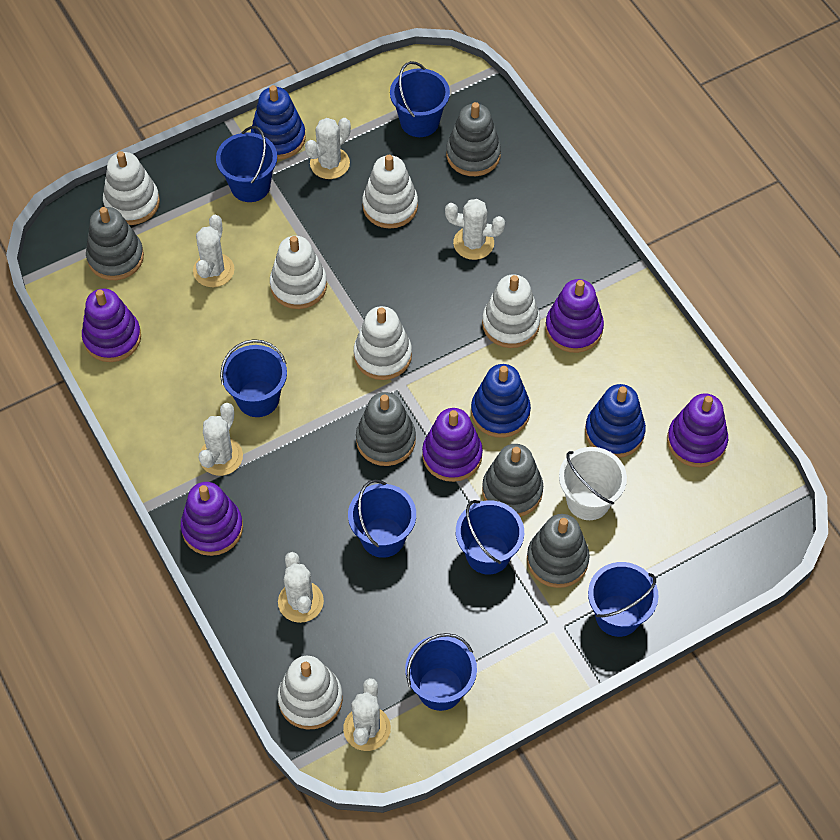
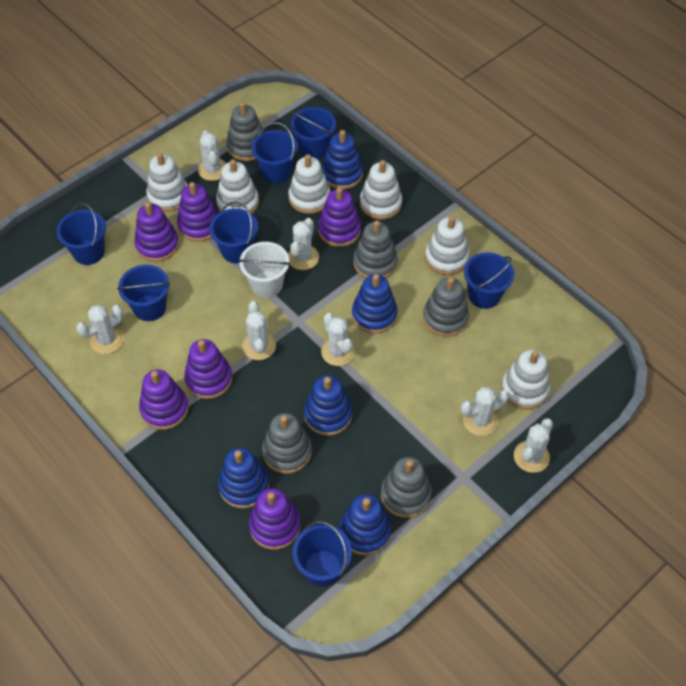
blue stacking toy: [251,85,306,160] [471,364,531,438] [585,384,646,458] = 3 -> [218,447,269,508] [304,375,352,436] [322,130,363,189] [340,494,391,555] [352,274,397,333] = 5
purple stacking toy: [82,289,141,362] [181,482,243,556] [422,408,483,482] [545,279,604,353] [667,393,728,467] = 5 -> [134,202,179,262] [139,370,189,430] [177,182,218,242] [184,339,232,399] [249,488,301,550] [318,187,361,247] = 6
white cactus: [193,215,234,287] [199,403,243,476] [278,552,324,623] [305,118,351,179] [343,678,391,751] [445,199,505,260] = 6 -> [76,305,124,354] [198,130,226,181] [242,301,276,360] [288,218,319,270] [321,313,355,366] [461,387,509,436] [514,419,553,473] = 7

